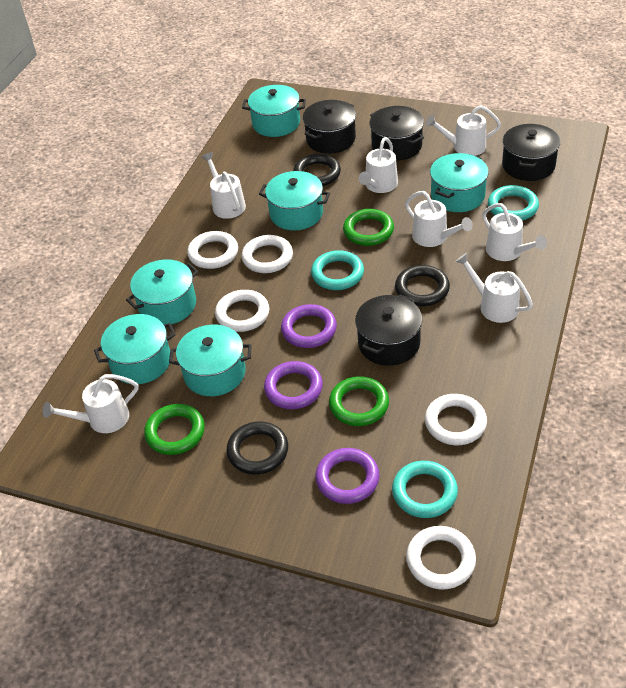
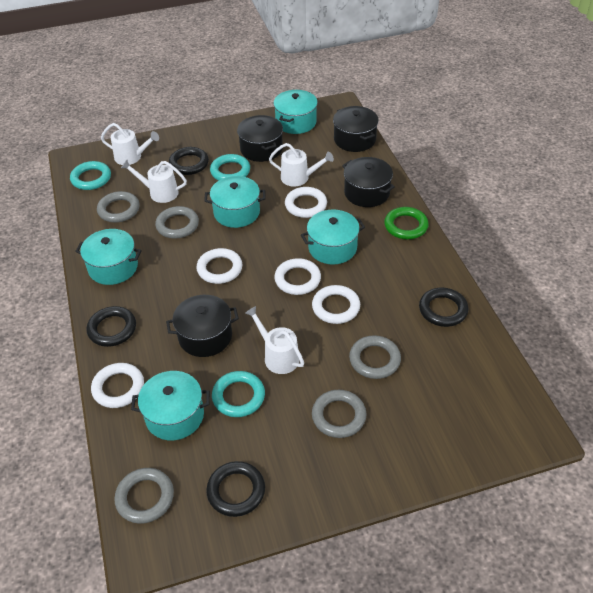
black ring: [226,421,288,475] [293,154,341,186] [395,265,450,306] = 3 -> [86,306,136,347] [169,147,209,175] [206,461,265,517] [419,287,468,327] = 4
green ring: [144,404,205,455] [329,376,389,426] [343,209,394,246] = 3 -> [384,207,429,239] = 1
grey ring: none = 0 -> [97,191,139,222] [114,468,174,524] [155,206,199,238] [312,390,366,438] [349,335,401,379] = 5
purple ring: [264,361,323,409] [281,304,337,348] [315,448,380,504] = 3 -> none = 0
turquoise pot: [94,314,176,384] [126,259,198,325] [169,325,252,396] [242,85,306,137] [259,171,330,230] [430,153,489,212] = 6 -> [75,229,142,285] [131,371,210,440] [204,176,266,228] [274,90,318,134] [301,209,365,265] = 5
white watering can: [43,374,138,433] [202,152,246,219] [359,137,398,193] [405,191,473,247] [426,105,501,156] [455,253,533,323] [482,203,547,261] = 7 -> [101,123,159,165] [121,160,187,203] [245,306,304,374] [269,143,334,187] = 4

